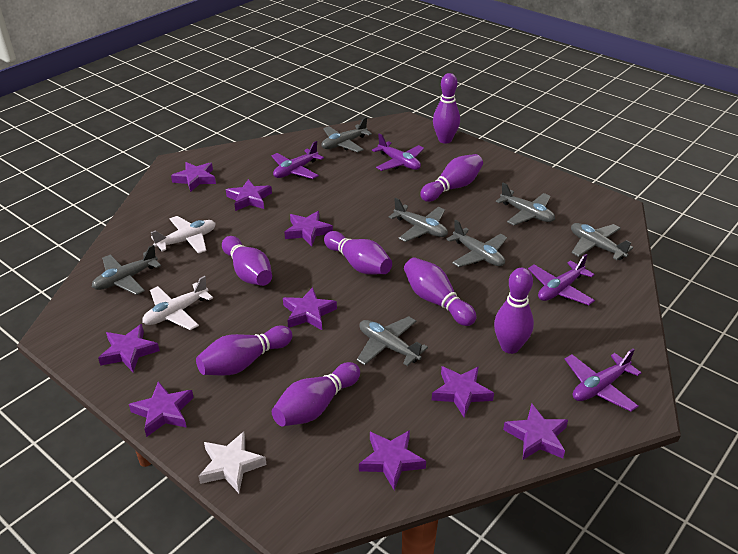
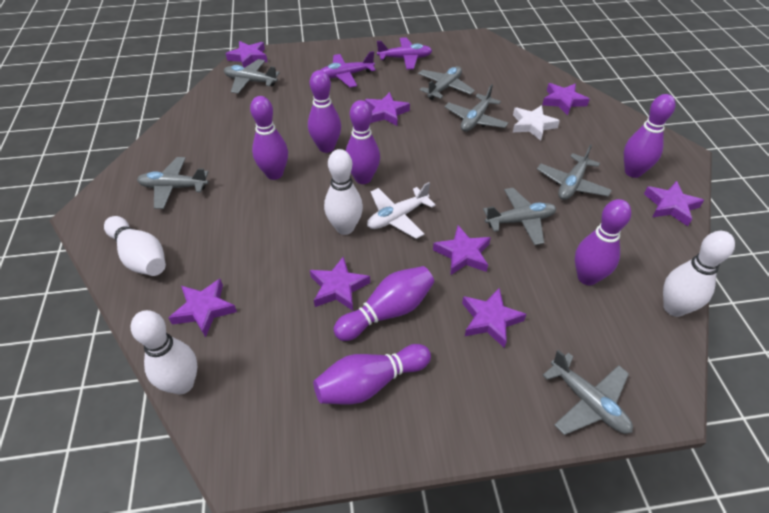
purple bowling pin: [196,326,293,375] [222,236,272,286] [272,362,360,426] [324,231,392,275] [404,257,477,326] [420,154,483,202] [433,73,460,143] [494,268,534,354] = 8 -> [250,96,288,180] [308,70,341,153] [313,344,431,404] [333,266,434,341] [346,100,380,184] [575,199,631,285] [624,94,676,178] = 7
purple plane: [271,141,324,179] [372,133,424,171] [528,254,595,305] [565,348,641,412] = 4 -> [321,51,376,88] [377,37,432,69] = 2
purple star: [98,324,160,372] [129,381,194,437] [171,162,216,192] [226,179,272,211] [283,287,337,330] [284,211,333,246] [359,430,426,490] [432,366,494,417] [503,404,568,460] = 9 -> [169,279,237,337] [226,41,268,68] [310,256,370,311] [365,92,410,126] [433,225,491,276] [462,288,526,348] [542,83,590,116] [644,181,704,226] = 8
white bowling pin: none = 0 -> [104,216,166,276] [131,310,198,394] [324,149,363,235] [663,231,735,317] = 4
white plane: [142,276,213,330] [151,216,216,254] = 2 -> [367,182,436,239] = 1

